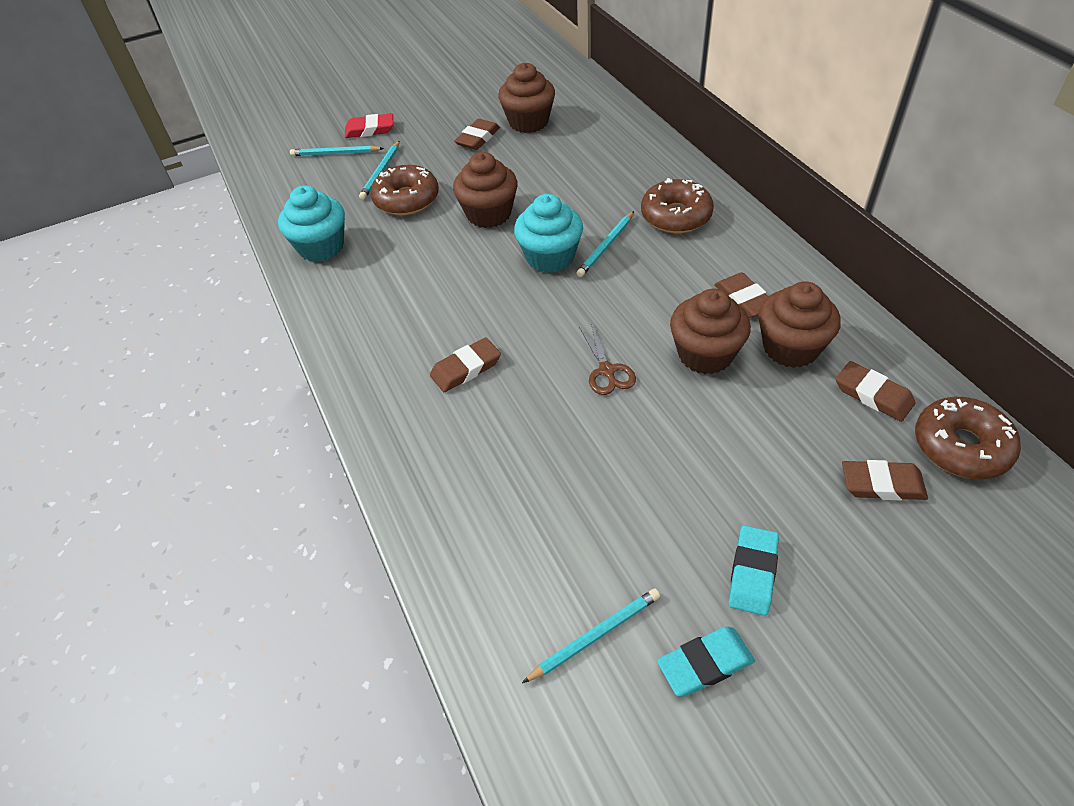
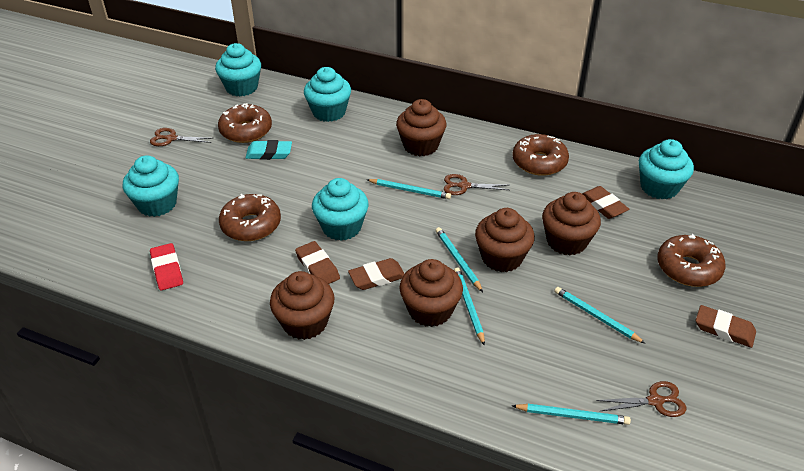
brown cupcake: [453,152,518,228] [498,63,555,133] [670,289,751,374] [758,281,841,368] = 4 -> [270,271,335,340] [396,99,446,156] [399,259,463,327] [475,208,535,272] [542,192,601,255] = 5
brown donut: [371,165,439,215] [641,178,714,233] [915,397,1021,479] = 3 -> [218,103,272,143] [219,194,281,241] [512,134,569,176] [657,234,726,287] = 4
brown eraser: [430,337,501,392] [454,119,500,150] [714,272,768,318] [836,361,915,422] [842,460,928,500] = 5 -> [295,241,340,284] [348,258,405,290] [582,186,629,219] [696,305,756,348] = 4
brown scissors: [579,323,636,395] = 1 -> [150,128,213,146] [444,174,509,195] [596,381,686,417] = 3
turquoise cupcake: [278,186,345,262] [514,194,583,273] = 2 -> [123,155,179,217] [215,43,261,96] [304,67,351,122] [312,178,369,241] [639,139,694,199] = 5
turquoise eraser: [657,626,755,697] [728,525,779,616] = 2 -> [245,140,292,160] = 1
turquoise pencil: [290,146,384,156] [359,141,400,200] [522,588,660,683] [577,211,634,277] = 4 -> [367,179,451,199] [436,227,483,292] [454,268,485,346] [512,404,631,425] [554,287,646,344] = 5

